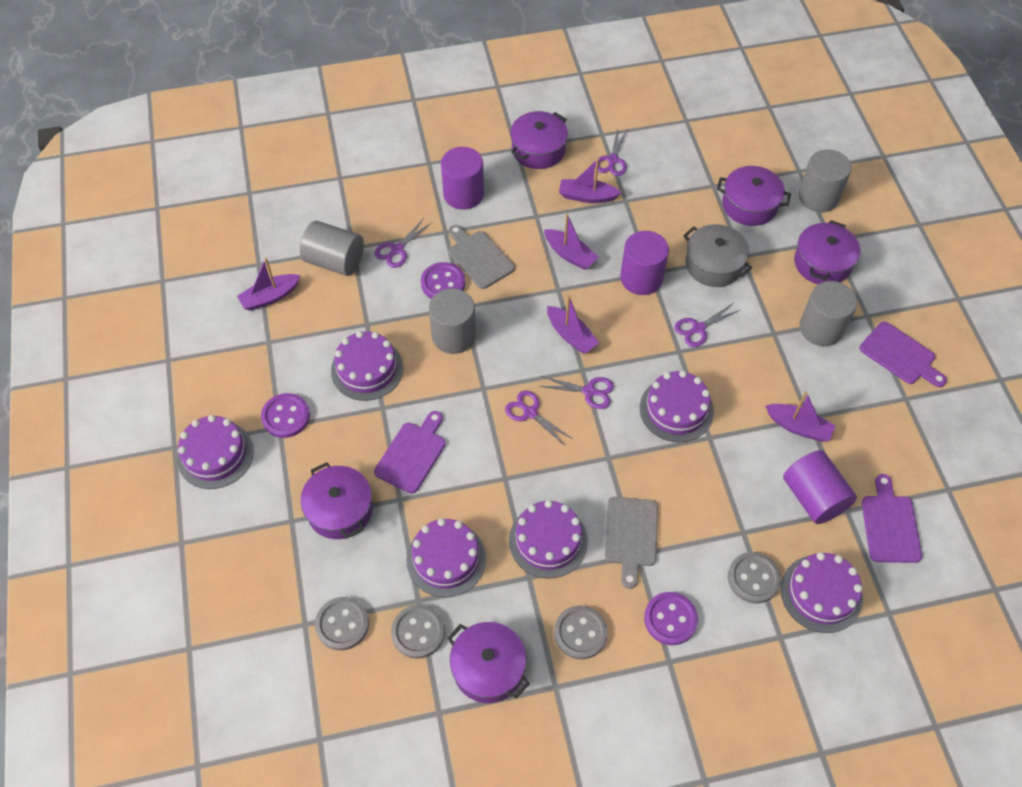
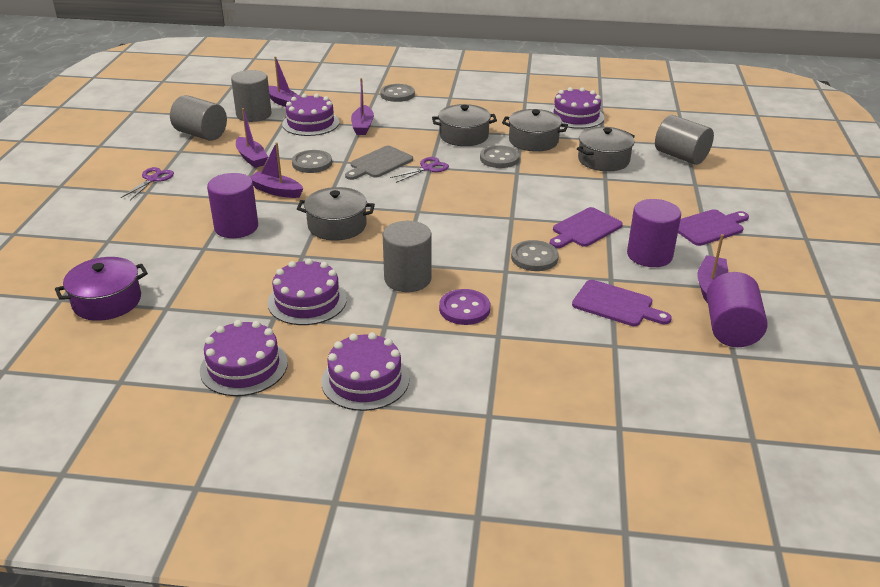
grey cutting board: [449,225,515,289] [605,497,658,589] = 2 -> [345,146,413,180] = 1
grey pot: [683,224,752,287] = 1 -> [297,187,375,241] [432,104,497,146] [502,109,568,152] [577,127,635,171] = 4
purple button: [261,393,310,438] [421,262,465,299] [644,592,698,645] = 3 -> [439,289,490,325] = 1
purple cake: [177,415,254,489] [331,331,403,401] [406,518,486,597] [509,500,588,579] [640,371,714,442] [781,552,863,633] = 6 -> [200,320,288,396] [268,259,347,325] [282,94,339,136] [321,332,409,411] [550,87,604,129] = 5
purple pot: [301,462,373,539] [448,622,530,703] [510,111,568,169] [717,166,791,226] [794,220,860,284] = 5 -> [55,257,148,321] = 1
purple scissors: [374,218,432,268] [505,390,573,446] [539,376,614,409] [595,128,628,176] [674,303,740,347] = 5 -> [121,167,174,200] [390,157,449,183] = 2

